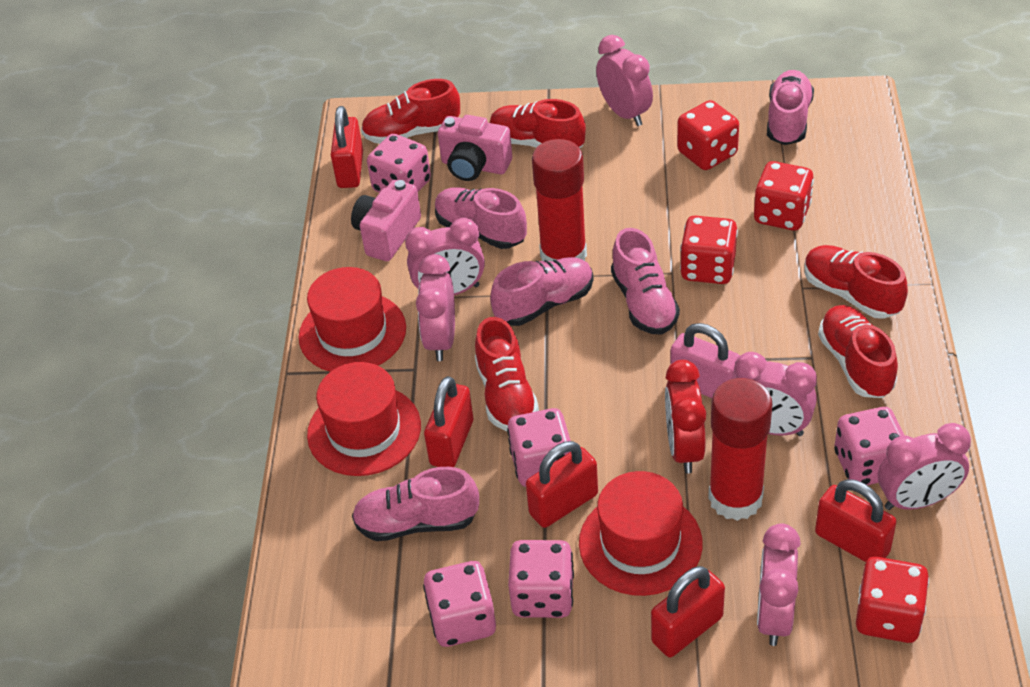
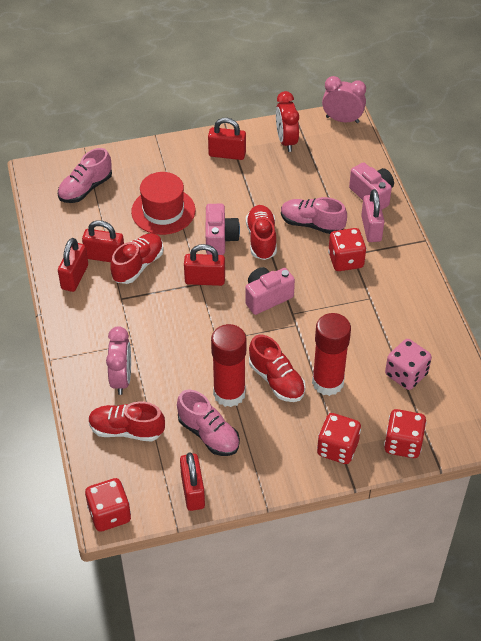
pink camera: [351,180,421,261] [438,115,512,181] = 2 -> [206,204,240,255] [245,267,295,315] [349,162,394,209] = 3
pink clock: [405,218,485,295] [416,254,455,361] [596,35,653,126] [734,352,817,436] [757,524,801,646] [878,423,971,510] = 6 -> [106,326,131,395] [322,76,366,123] = 2
pink dice: [367,134,431,193] [423,561,496,647] [507,408,571,487] [508,540,574,618] [834,407,905,485] = 5 -> [385,339,432,390] = 1
pink shoe: [352,467,479,541] [435,187,527,249] [490,257,593,326] [611,228,680,335] [767,70,814,145] = 5 -> [58,148,112,203] [177,389,240,456] [281,197,347,234] = 3
red hat: [299,267,406,372] [307,362,421,476] [579,471,703,596] = 3 -> [131,172,195,235] = 1
red shoe: [361,79,460,144] [475,317,539,431] [490,99,586,148] [805,245,908,319] [818,305,898,398] = 5 -> [88,401,165,442] [110,233,164,284] [246,205,277,260] [249,335,306,402] = 4

